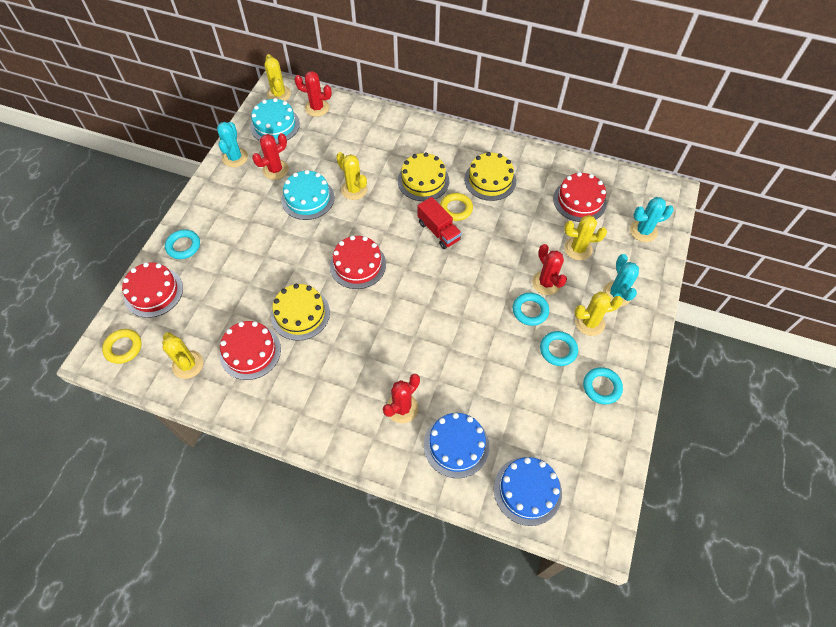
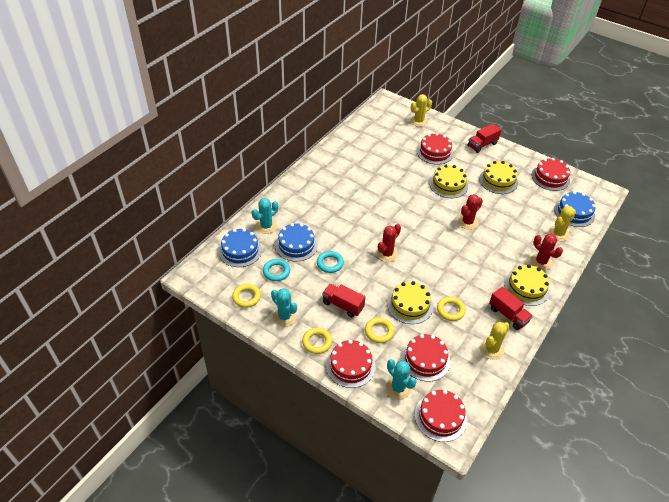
blue cake: [424,413,489,478] [494,457,562,526] = 2 -> [219,228,262,267] [275,223,318,262] [554,191,596,227] = 3
red cactus: [252,133,289,180] [294,71,332,117] [383,374,420,423] [532,244,567,295] = 4 -> [376,224,401,262] [458,194,483,230] [531,234,563,270] = 3
red cake: [122,262,183,318] [220,321,281,380] [330,236,386,289] [553,172,607,222] = 4 -> [326,340,376,388] [401,334,450,382] [415,390,467,442] [417,133,454,165] [531,158,570,191] = 5
red truck: [418,197,462,249] = 1 -> [322,284,365,317] [468,124,501,153] [489,286,533,330] = 3
turquoise cake: [250,98,300,143] [281,170,335,220] = 2 -> none = 0
turquoise ring: [165,229,200,259] [513,293,549,326] [540,331,578,366] [583,367,623,404] = 4 -> [263,259,290,281] [317,251,344,273] = 2
yellow cactus: [162,332,204,379] [264,54,291,101] [336,152,368,200] [564,215,607,260] [574,292,623,336] = 5 -> [410,94,432,127] [480,322,510,360] [548,206,576,241] = 3
yellow cake: [271,284,330,341] [398,153,449,201] [464,152,516,201] = 3 -> [387,281,433,324] [429,165,468,198] [479,161,518,194] [504,264,550,306] = 4
yellow ring: [102,329,142,364] [440,193,473,221] = 2 -> [232,284,261,308] [302,328,332,354] [365,317,394,343] [437,297,466,321] = 4

